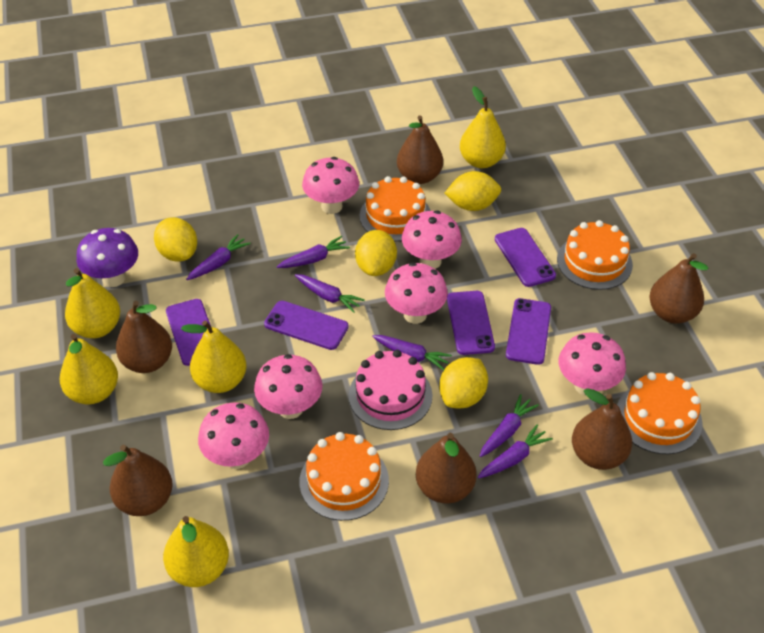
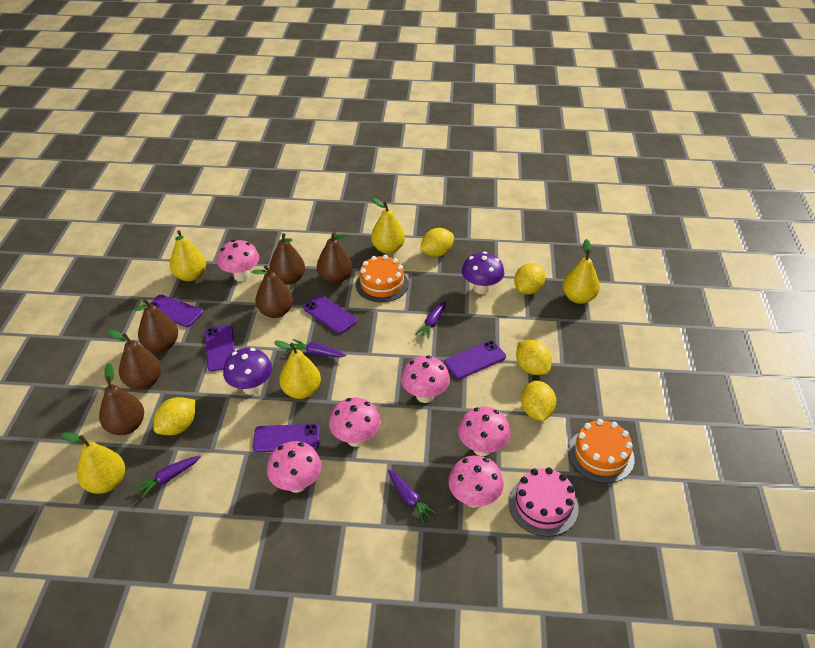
orange cake: [299,432,389,521] [360,176,431,242] [557,220,633,290] [617,372,702,454] = 4 -> [356,255,409,302] [568,419,635,483] = 2
purple carrot: [186,234,251,280] [277,236,350,268] [295,274,365,313] [372,335,452,370] [478,424,553,478] [480,394,539,457] = 6 -> [134,456,201,498] [292,339,346,357] [388,470,438,523] [415,300,446,339] = 4
purple mushroom: [76,228,138,287] = 1 -> [223,348,272,395] [462,252,504,294] = 2
yellow lemon: [154,217,197,262] [355,230,397,276] [439,357,488,408] [445,171,501,211] = 4 -> [153,397,195,435] [420,228,454,257] [514,263,545,294] [516,340,552,375] [521,381,556,421] = 5

